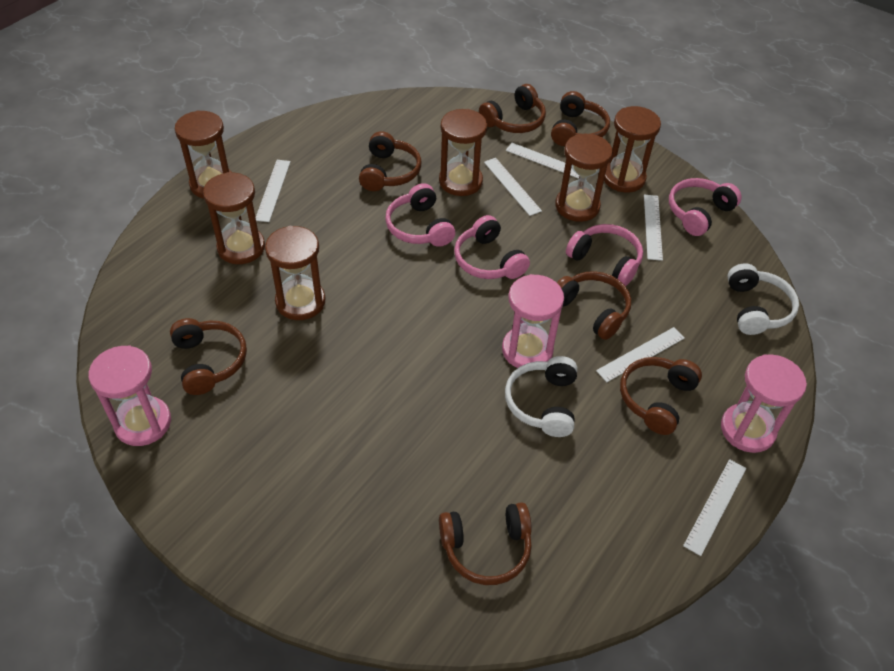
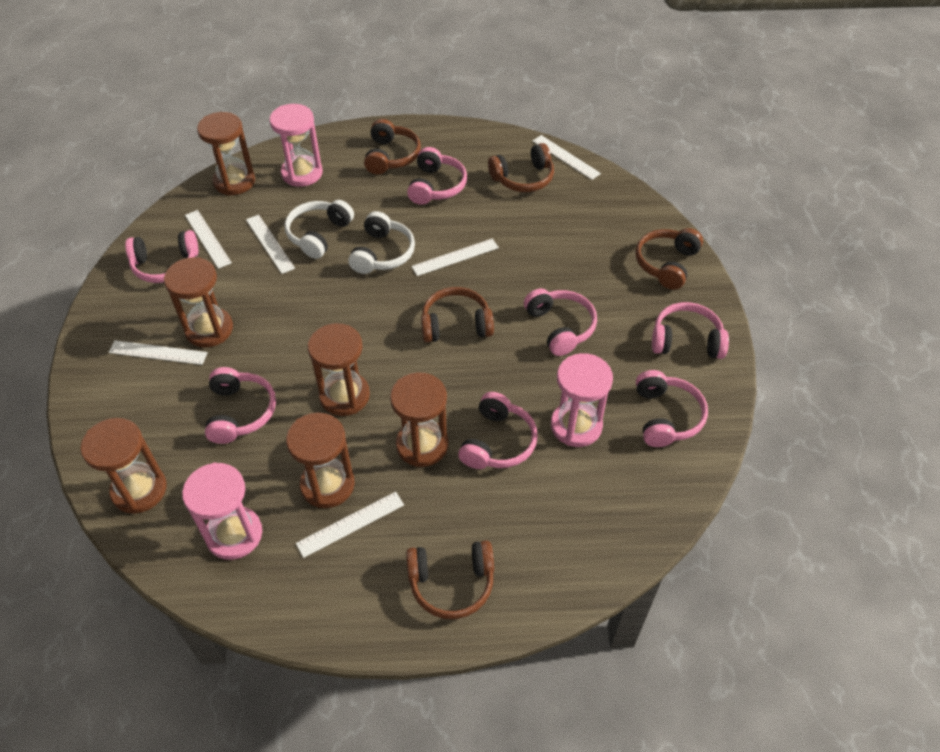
brown headphones: [170,318,247,395] [359,131,421,191] [439,502,532,585] [479,84,546,133] [551,91,610,146] [557,271,631,340] [620,357,702,435] = 7 -> [364,119,421,174] [406,540,494,619] [421,287,494,343] [488,143,554,192] [636,228,703,290] = 5
pink headphones: [385,183,455,247] [454,215,530,279] [566,224,643,286] [669,178,742,236] = 4 -> [125,230,198,283] [205,367,276,444] [407,147,467,205] [458,392,538,469] [524,288,597,356] [636,370,708,447] [652,302,729,359] = 7

